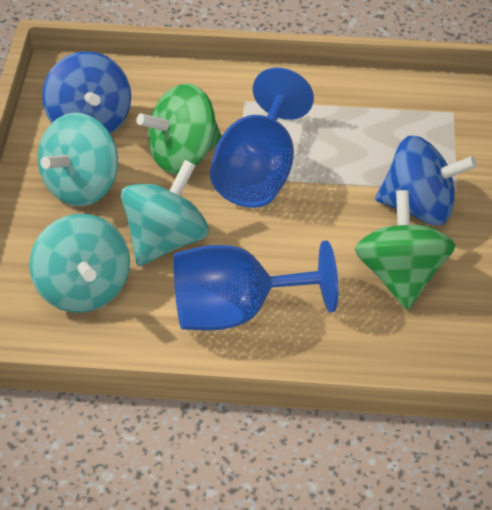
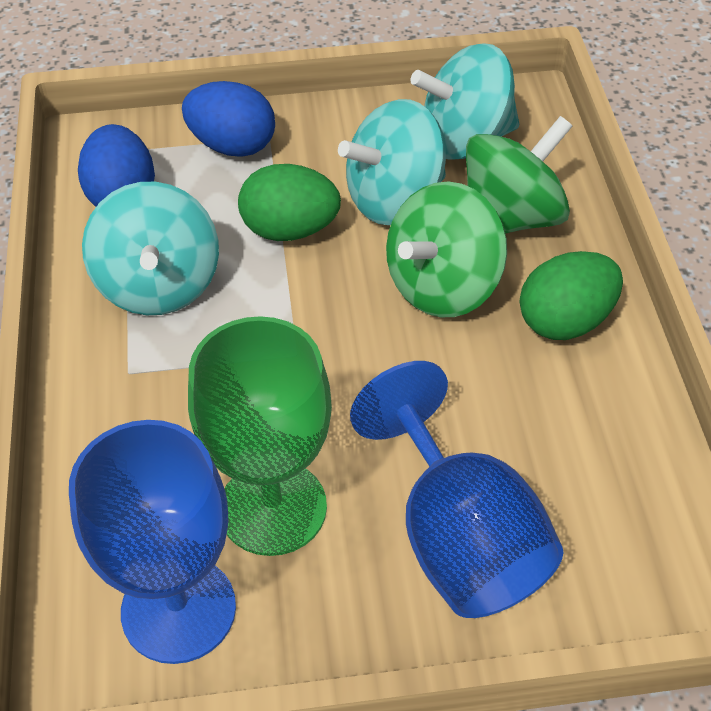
blue egg: none = 0 -> [78,124,155,207] [182,81,275,157] = 2
blue spinning top: [42,51,131,134] [375,136,477,225] = 2 -> none = 0
green egg: none = 0 -> [238,164,341,241] [520,251,623,340] = 2
green goblet: none = 0 -> [188,316,332,556] = 1

